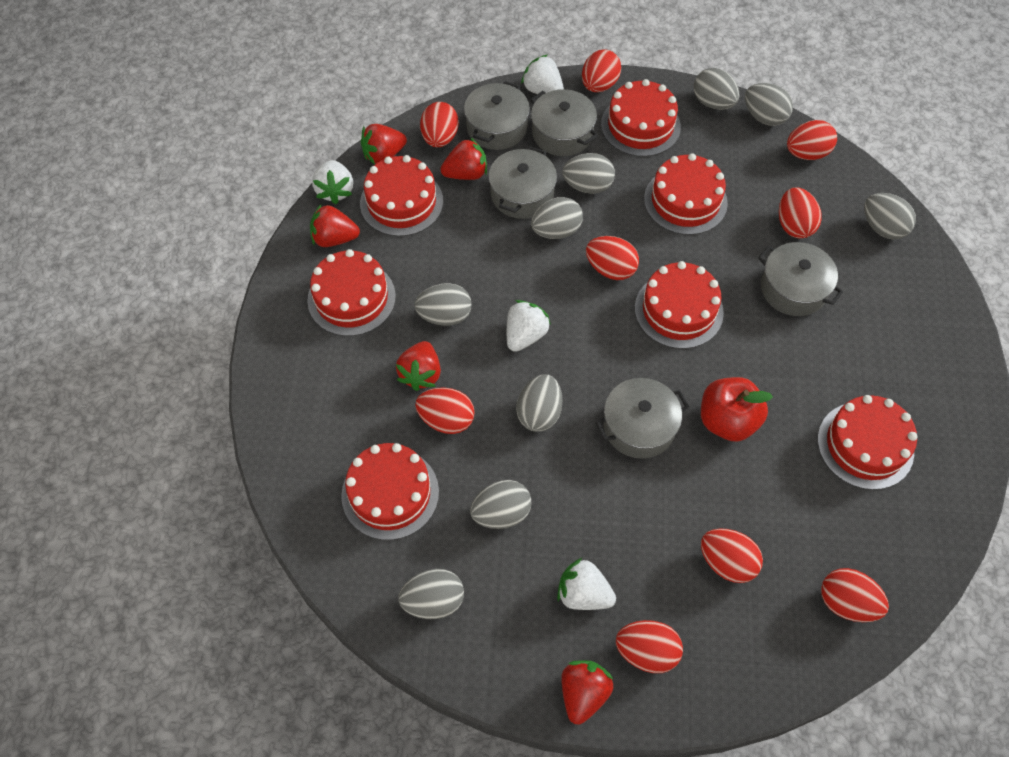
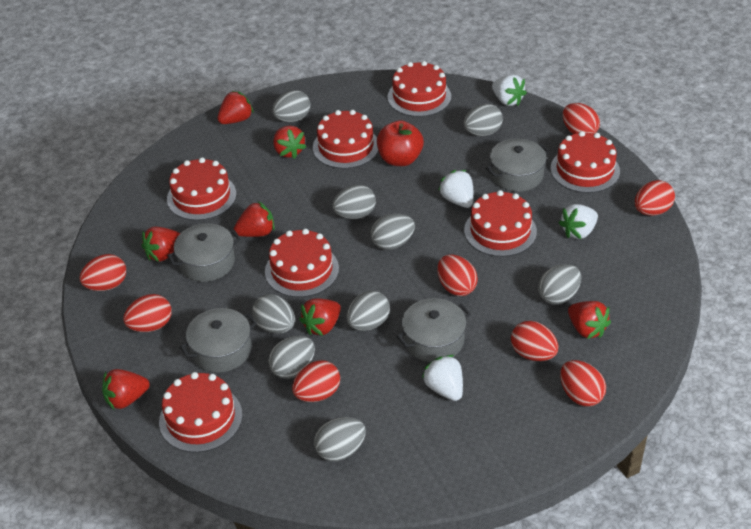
grey pot: [464,81,530,150] [489,146,557,219] [530,89,598,156] [596,378,689,459] [758,242,843,316] = 5 -> [167,223,241,282] [180,308,257,373] [397,298,471,362] [486,138,550,192] = 4
red egg: [415,387,475,434] [420,102,459,147] [582,50,621,92] [586,236,639,280] [616,620,683,673] [701,529,763,583] [779,187,822,239] [787,120,837,160] [821,568,889,622] = 9 -> [79,254,126,291] [123,294,172,332] [292,360,340,402] [437,254,478,296] [511,321,558,361] [560,360,606,406] [563,103,600,134] [635,180,675,216] = 8
red strawberry: [310,203,360,247] [361,124,407,165] [396,341,441,391] [440,137,487,180] [561,660,613,725] = 5 -> [102,369,150,409] [142,227,180,262] [217,91,254,124] [234,201,275,237] [273,126,306,159] [299,298,341,336] [568,301,611,339] = 7

